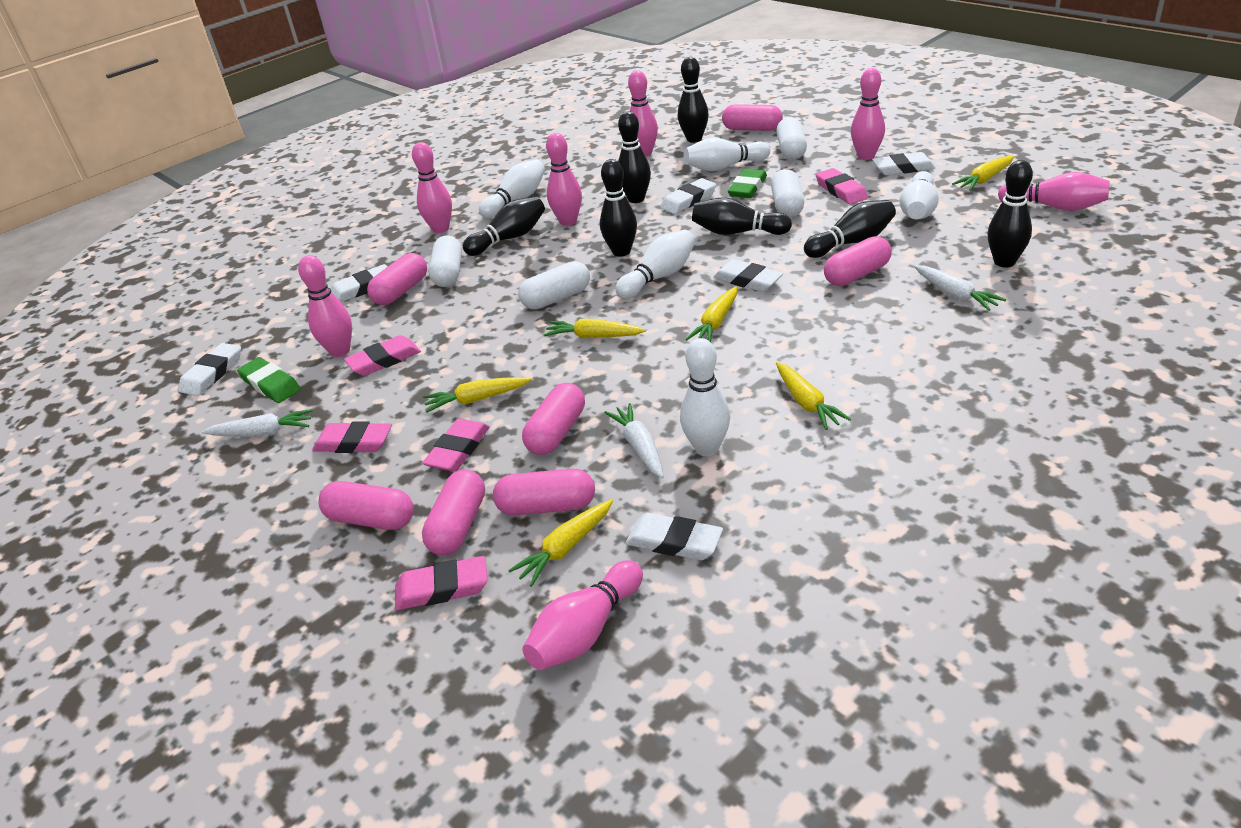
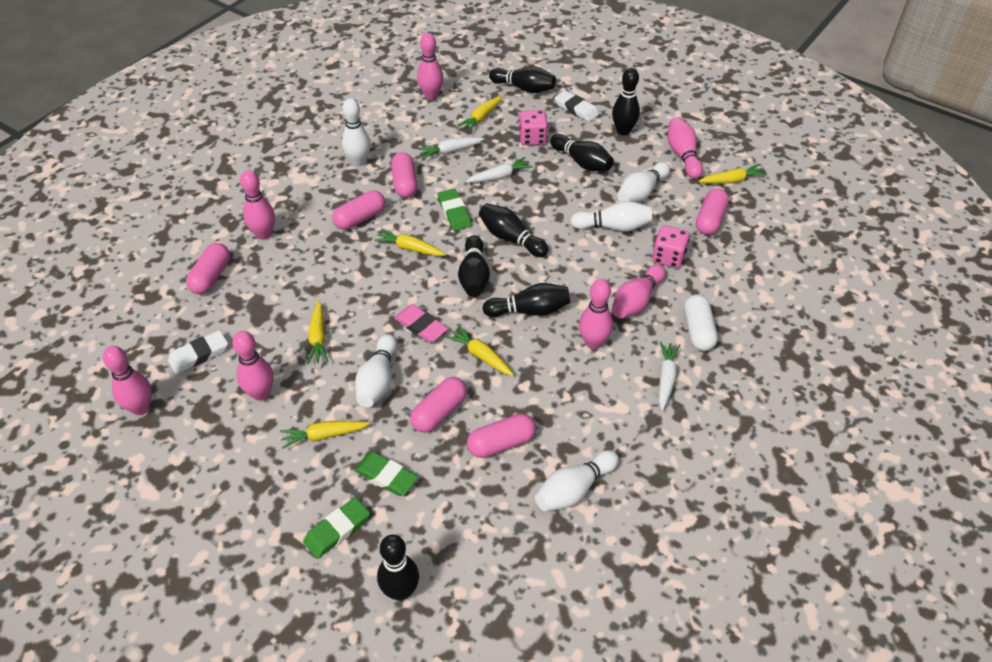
green eraser: [237,357,301,403] [728,169,767,198] = 2 -> [303,497,370,559] [354,452,418,496] [438,189,472,231] = 3
pink capsule: [318,481,414,530] [367,253,427,305] [422,470,485,555] [493,469,595,515] [522,383,585,455] [722,104,783,131] [824,236,892,286] = 7 -> [186,243,230,294] [332,190,386,230] [391,152,417,198] [410,377,467,432] [467,414,536,458] [696,188,729,235] = 6
pink dice: none = 0 -> [519,110,548,145] [652,225,690,268] = 2
pink eraser: [312,421,392,453] [344,335,421,376] [395,556,487,610] [422,419,490,472] [816,168,868,204] = 5 -> [394,304,448,343] = 1
white capsule: [429,236,462,287] [518,261,590,309] [771,169,804,217] [776,117,807,159] = 4 -> [684,294,718,351] = 1
white eraser: [178,343,241,396] [331,264,387,302] [626,513,723,560] [660,178,716,214] [713,259,783,292] [872,152,936,175] = 6 -> [168,330,228,374] [555,90,599,122] = 2

